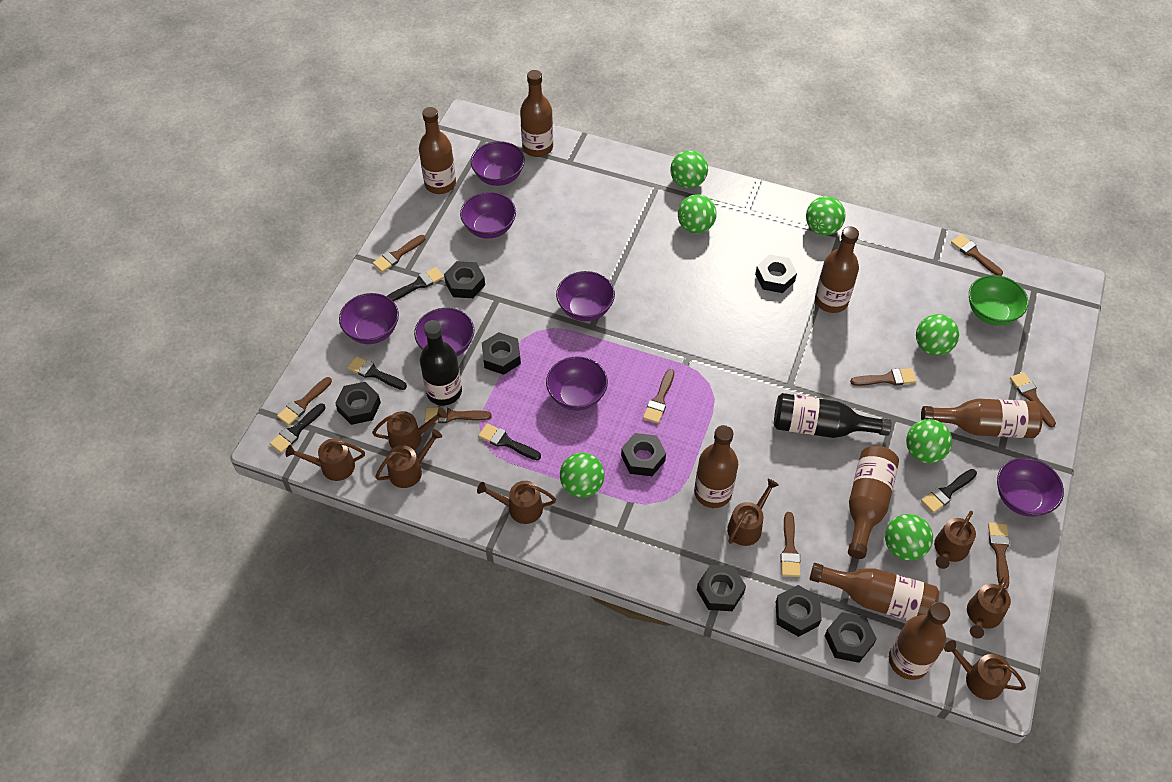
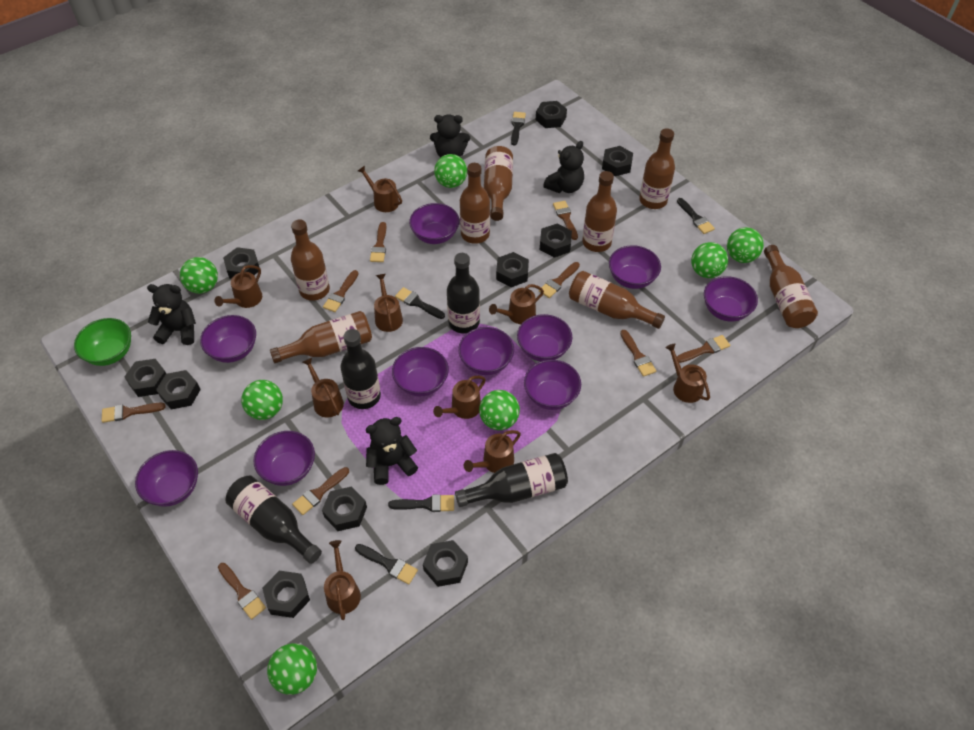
black bottle: [420,320,462,406] [774,393,892,438] = 2 -> [226,476,322,564] [340,329,381,409] [447,253,480,333] [455,453,568,507] = 4
black nut: [335,382,381,425] [444,261,485,298] [482,332,521,375] [621,433,666,476] [697,565,746,611] [755,254,797,293] [776,585,822,637] [824,612,877,663] = 8 -> [124,359,166,397] [156,370,201,409] [223,247,260,279] [262,571,310,618] [322,486,367,531] [423,540,468,587] [496,252,529,287] [536,101,567,128] [540,224,572,258] [602,146,633,176] = 10
black teddy bear: none = 0 -> [147,284,196,345] [366,417,418,485] [430,114,470,158] [543,141,584,193] = 4
brown watering can: [285,438,365,481] [372,407,447,450] [375,429,442,488] [477,481,556,524] [727,479,779,546] [934,511,976,569] [944,640,1026,700] [967,576,1011,639] = 8 -> [215,265,262,308] [302,358,344,417] [324,540,361,620] [358,166,402,212] [374,274,403,332] [433,376,486,419] [464,430,521,473] [489,284,544,324] [665,343,710,403] = 9
purple bowl: [339,293,399,344] [414,308,474,356] [460,192,516,239] [471,141,525,186] [546,356,608,411] [556,271,615,321] [997,457,1064,517] = 7 -> [135,450,198,507] [200,315,256,363] [253,431,315,486] [392,347,449,396] [409,203,459,244] [458,327,514,375] [517,314,572,361] [524,360,581,410] [609,245,661,289] [704,276,758,322] = 10

